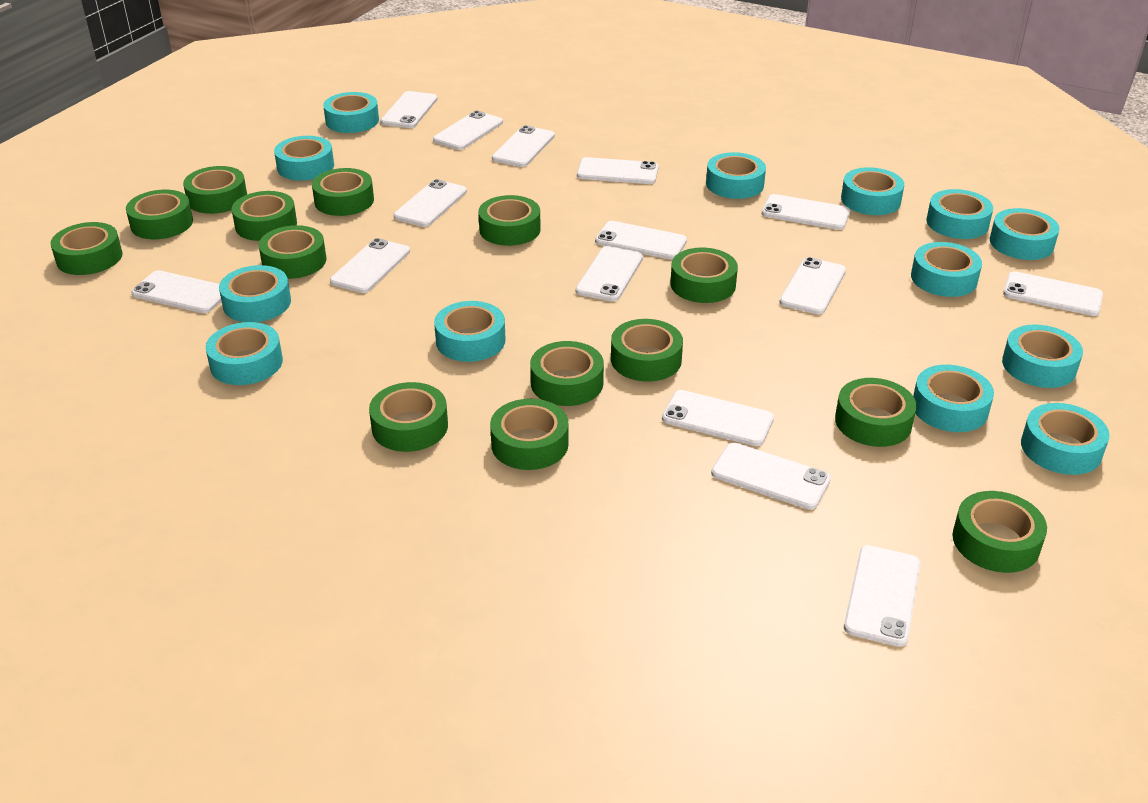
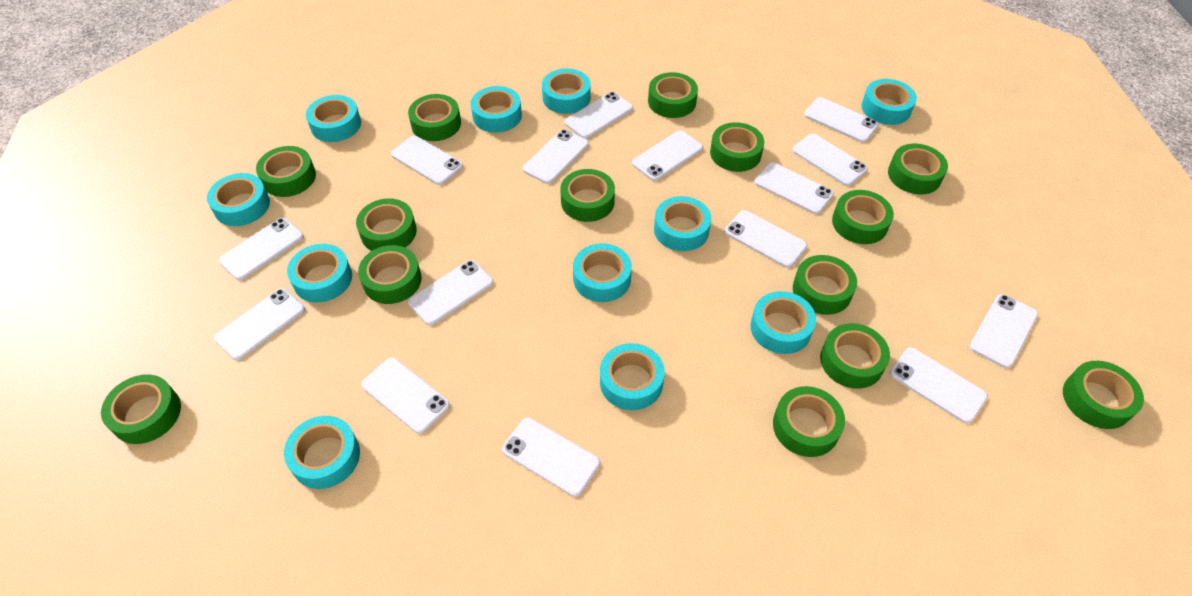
turquoise tape: [205,322,283,385] [219,265,291,322] [274,136,334,181] [323,92,379,133] [434,301,506,362] [706,152,766,199] [841,167,904,215] [911,242,982,297] [913,365,994,432] [926,189,993,239] [990,208,1060,260] [1002,324,1083,388] [1021,403,1110,475] = 13 -> [207,173,270,226] [284,416,360,489] [287,244,352,303] [306,95,361,142] [471,86,522,133] [542,68,591,114] [573,243,632,302] [600,343,665,410] [654,196,711,251] [750,291,816,354] [862,79,917,125] = 11

